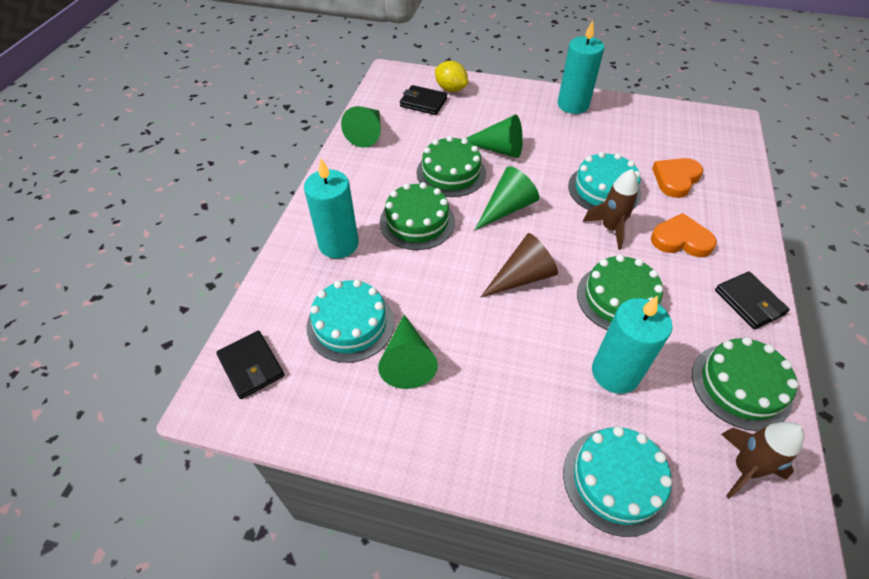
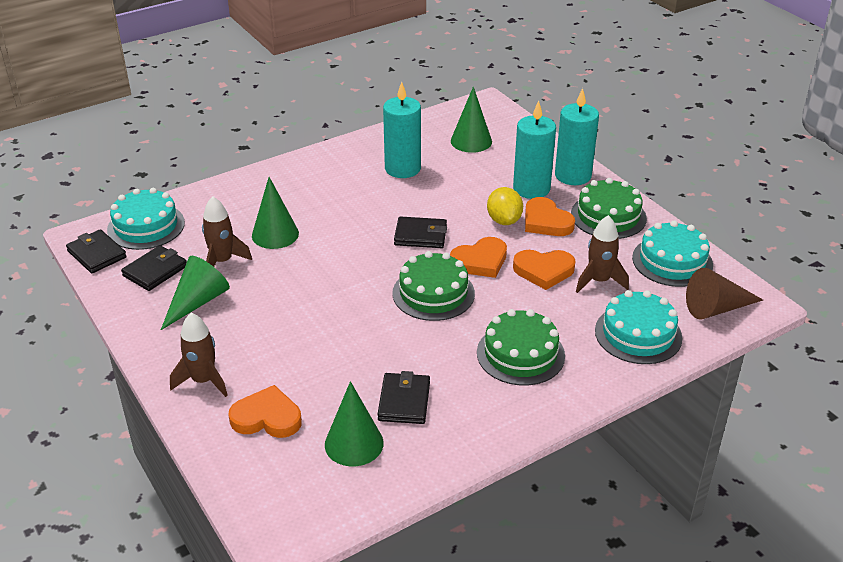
black wallet: [216,331,284,399] [400,85,447,115] [715,272,790,329] = 3 -> [66,229,127,273] [121,245,187,291] [377,371,430,424] [394,216,447,248] = 4
brown rocket: [583,169,638,250] [721,422,805,498] = 2 -> [170,313,228,397] [202,196,252,267] [576,215,629,293] = 3
green cake: [380,182,455,250] [416,136,486,197] [577,255,664,330] [692,337,798,431] = 4 -> [393,251,475,321] [477,309,565,385] [571,178,647,239] = 3
orange heart: [651,213,717,257] [652,158,704,198] = 2 -> [228,385,302,438] [450,237,507,278] [513,250,576,290] [525,197,575,236] = 4

